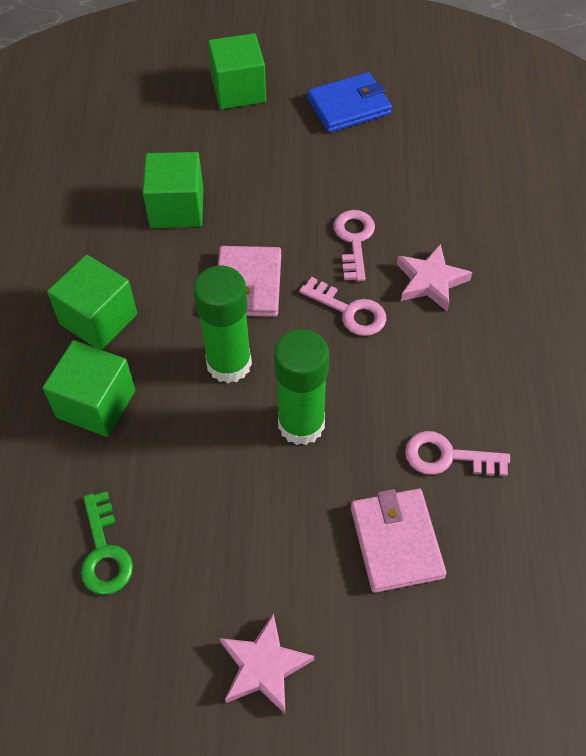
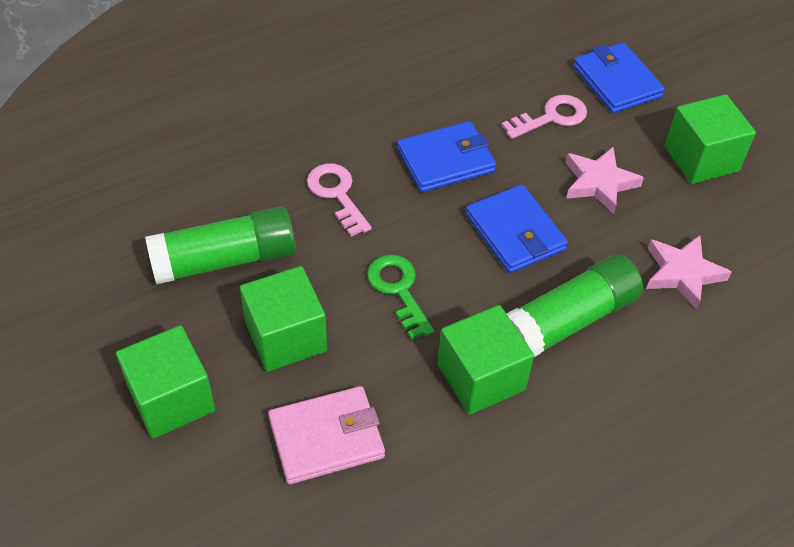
blue wallet: [307,72,392,133] = 1 -> [397,121,496,192] [466,185,568,273] [573,43,665,113] = 3
pink key: [299,277,386,336] [333,210,375,281] [405,431,510,476] = 3 -> [307,163,372,237] [501,95,587,139] = 2
pink wallet: [218,246,281,317] [351,488,446,593] = 2 -> [268,386,385,484] = 1

